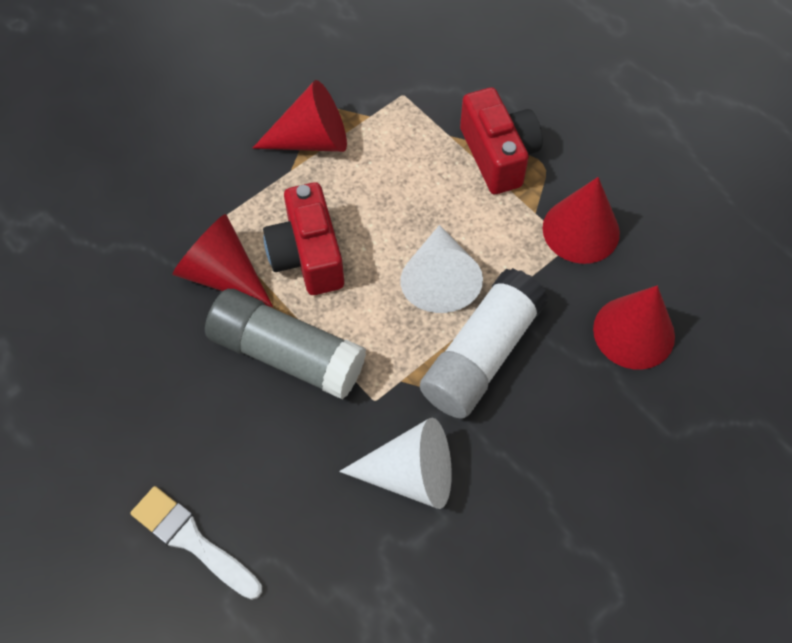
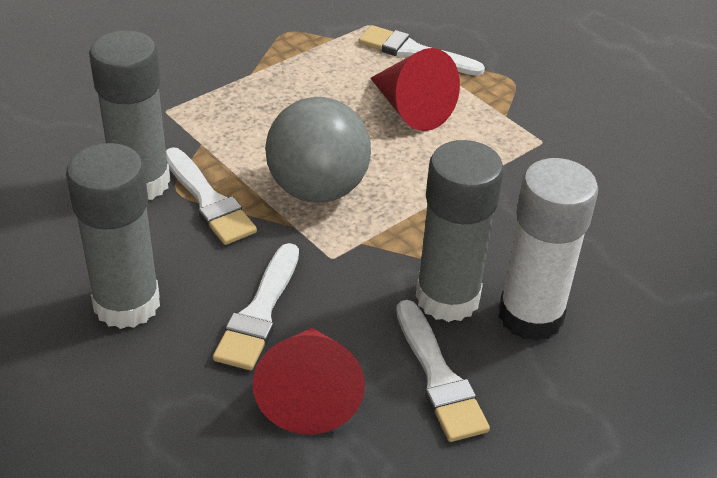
grey ball: none = 0 -> [265,97,371,203] = 1
grey glue stick: [205,289,366,400] = 1 -> [66,143,160,329] [89,30,170,200] [416,140,504,322] = 3
red camera: [263,182,344,295] [460,87,542,194] = 2 -> none = 0
red cone: [172,214,273,307] [253,80,347,152] [543,177,620,264] [593,285,675,369] = 4 -> [253,328,365,434] [370,48,460,131] = 2
white brush: [131,486,262,600] = 1 -> [166,147,257,245] [213,243,299,370] [358,25,485,76] [396,300,490,442] = 4
white cone: [339,418,452,509] [400,225,483,313] = 2 -> none = 0

